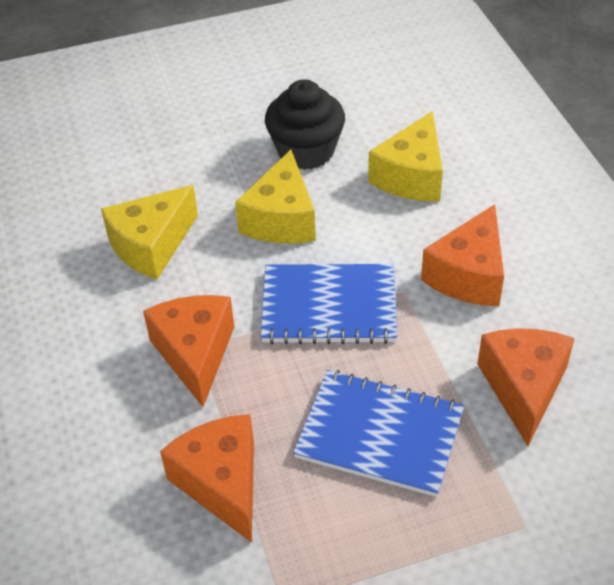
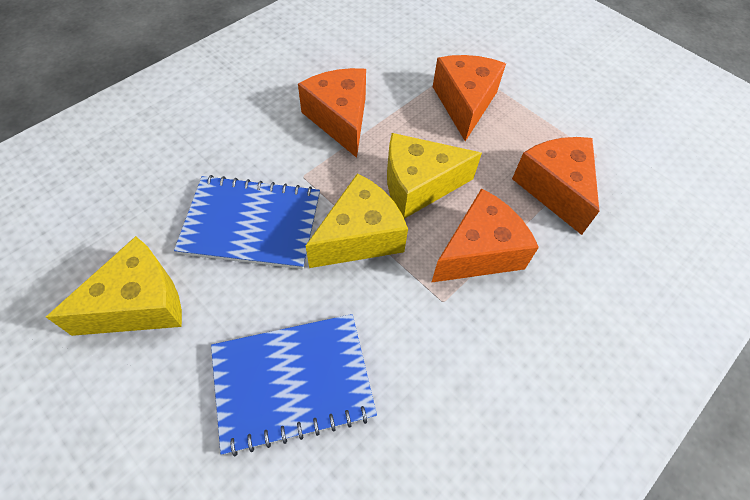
black cupcake: [265,79,345,170] = 1 -> none = 0

